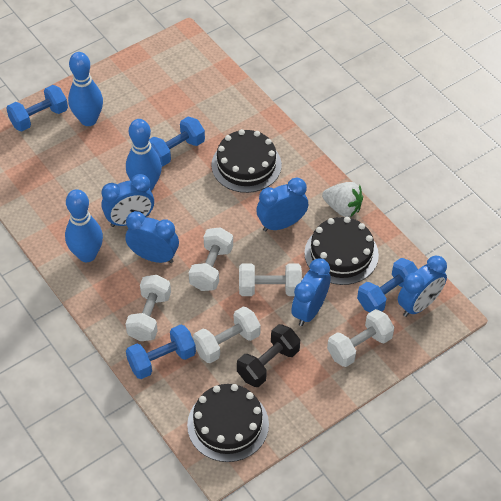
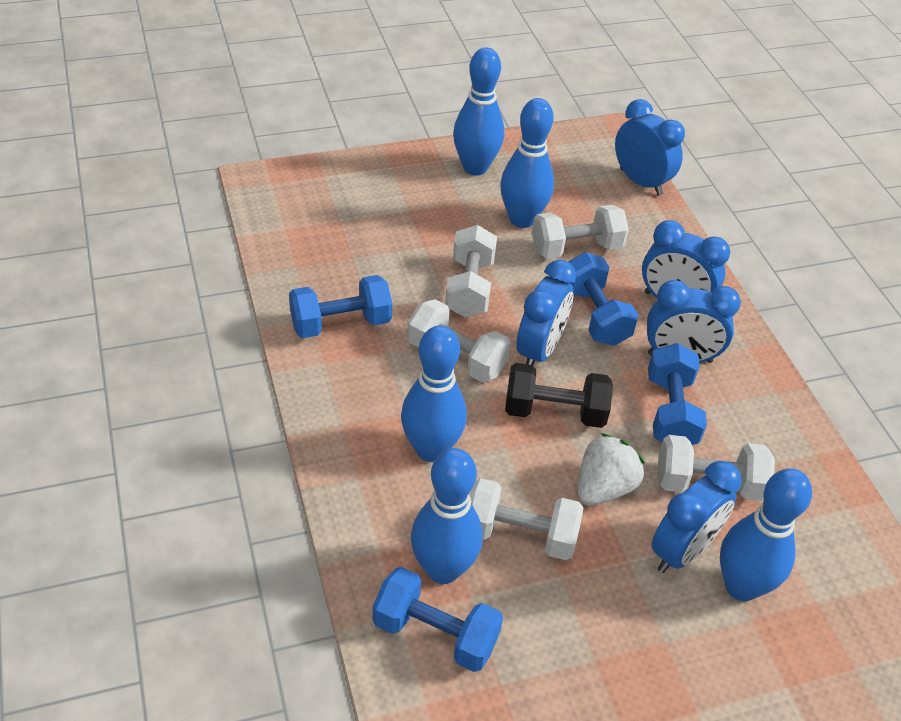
black cake: [187,384,269,462] [211,129,282,193] [304,217,379,285] = 3 -> none = 0
blue bowling pin: [65,189,103,262] [68,52,103,126] [126,119,162,191] = 3 -> [401,325,467,462] [411,448,483,584] [453,47,504,176] [500,98,554,228] [720,468,812,601] = 5

